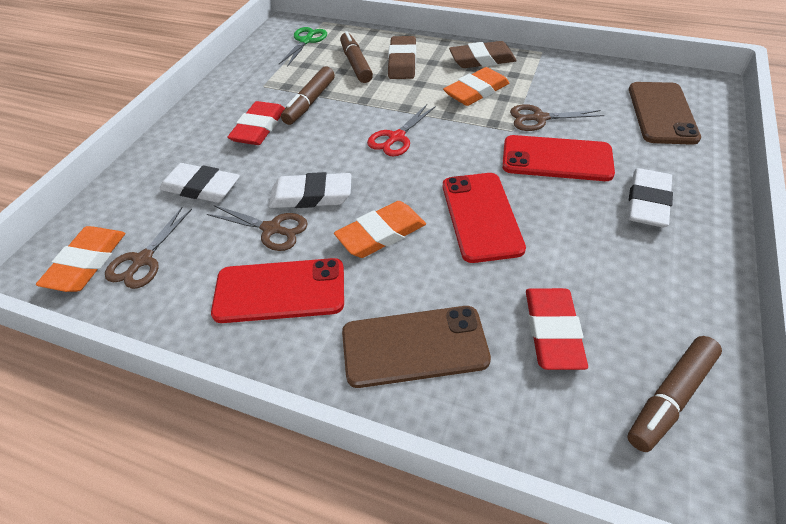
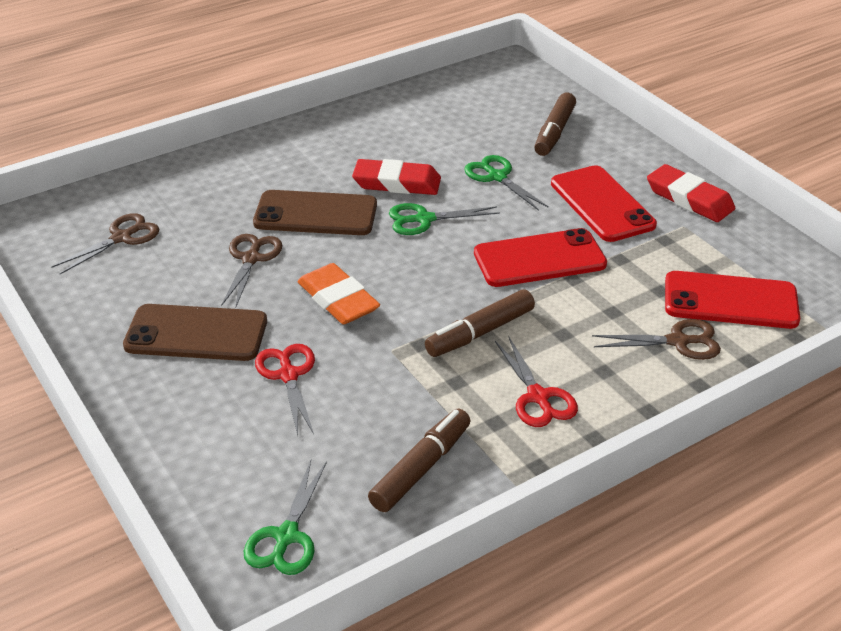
brown eraser: [388,36,416,79] [449,41,517,68] = 2 -> none = 0
green scissors: [279,27,327,67] = 1 -> [244,461,327,575] [389,203,500,235] [464,155,549,211] = 3
orange eraser: [36,226,125,292] [334,201,426,258] [443,67,509,106] = 3 -> [298,263,380,324] = 1
red scissors: [367,104,436,157] = 1 -> [255,344,315,435] [495,337,578,427] = 2
white eraser: [159,163,240,203] [269,172,351,208] [627,168,673,227] = 3 -> none = 0

